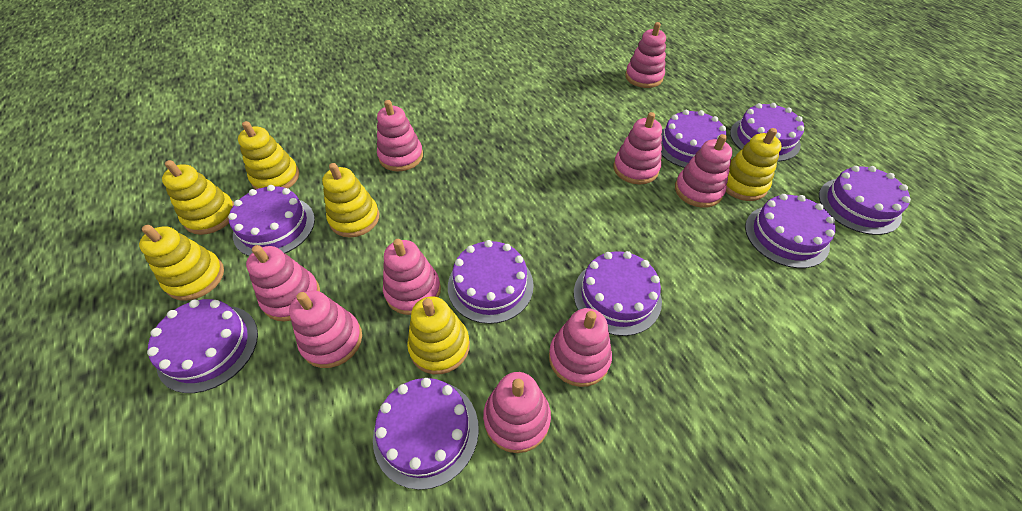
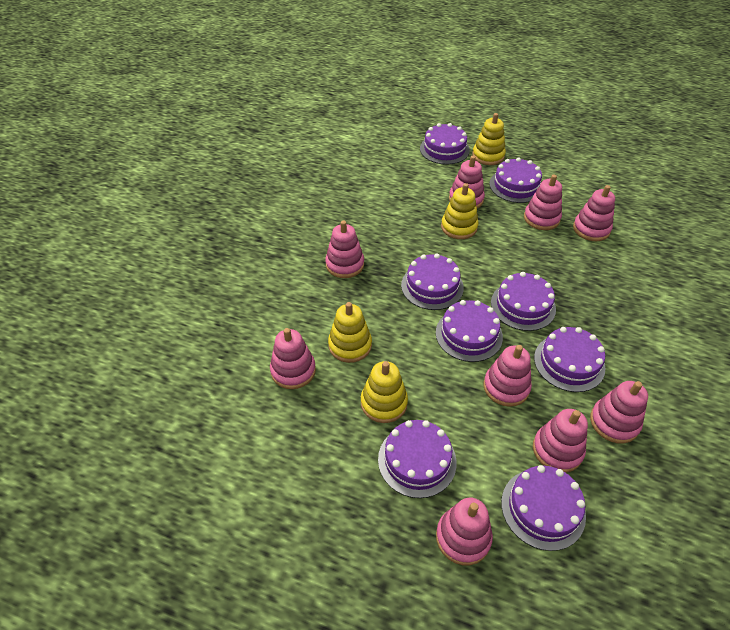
purple cake: [147,299,258,393] [228,185,315,256] [373,378,479,490] [448,240,534,324] [574,251,662,336] [661,110,726,168] [730,103,804,162] [745,194,836,268] [819,166,911,235] = 9 -> [378,420,457,498] [401,254,464,310] [420,123,470,165] [436,300,503,362] [489,157,542,203] [491,272,556,331] [501,465,586,551] [534,327,605,392] = 8
yellow stacking toy: [139,225,224,301] [162,160,234,235] [238,121,299,190] [322,163,379,237] [407,296,470,374] [726,128,781,201] = 6 -> [328,302,372,363] [361,361,408,423] [441,183,479,239] [472,113,506,165] = 4

